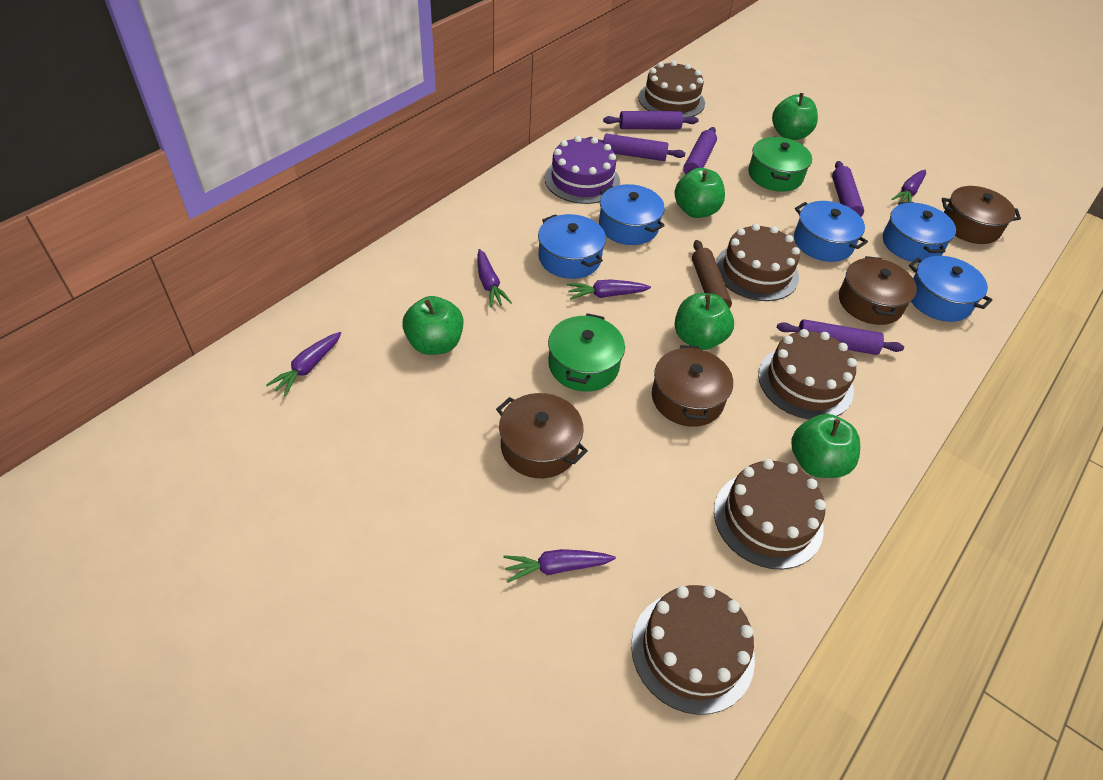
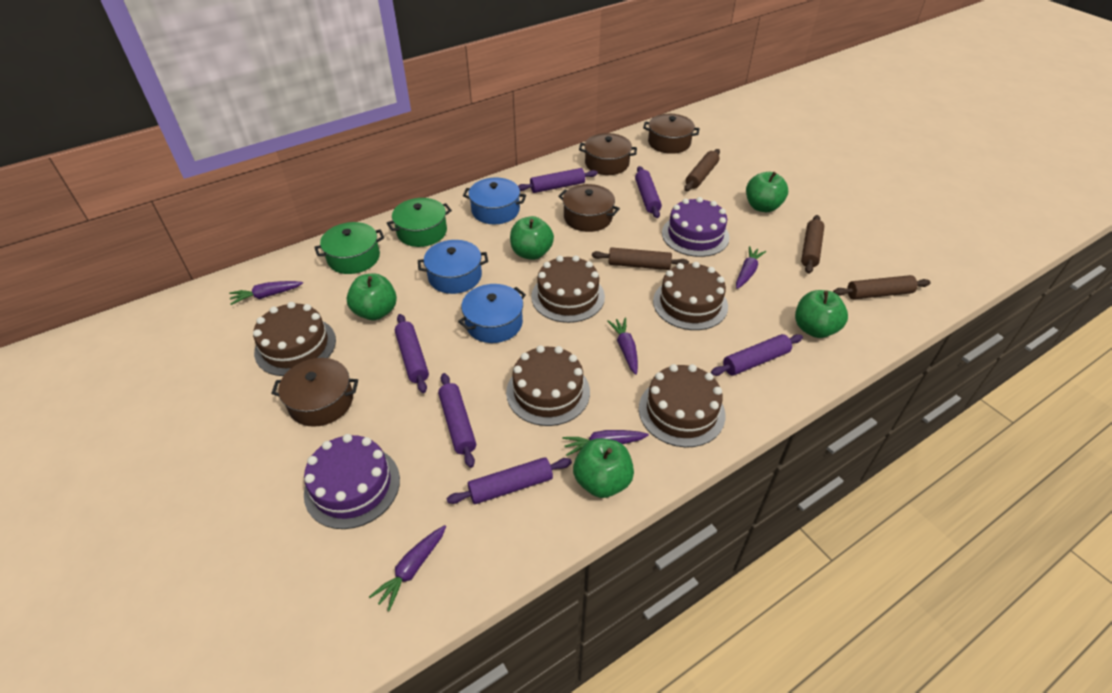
blue pot: [538,214,606,279] [599,184,665,245] [794,201,868,262] [883,202,956,263] [909,256,992,322] = 5 -> [418,240,488,294] [458,284,526,343] [463,177,526,224] = 3
brown rolling pin: [692,240,732,309] = 1 -> [592,247,689,270] [684,149,720,191] [801,215,824,274] [833,275,931,299] = 4
purple cake: [545,136,620,204] = 1 -> [304,434,400,529] [662,197,730,257] = 2
purple rolling pin: [586,134,685,161] [603,111,699,129] [683,127,717,175] [777,319,904,355] [832,161,864,217] = 5 -> [395,314,429,393] [438,373,476,468] [447,457,572,504] [518,168,598,193] [635,166,662,218] [711,334,803,376] = 6

